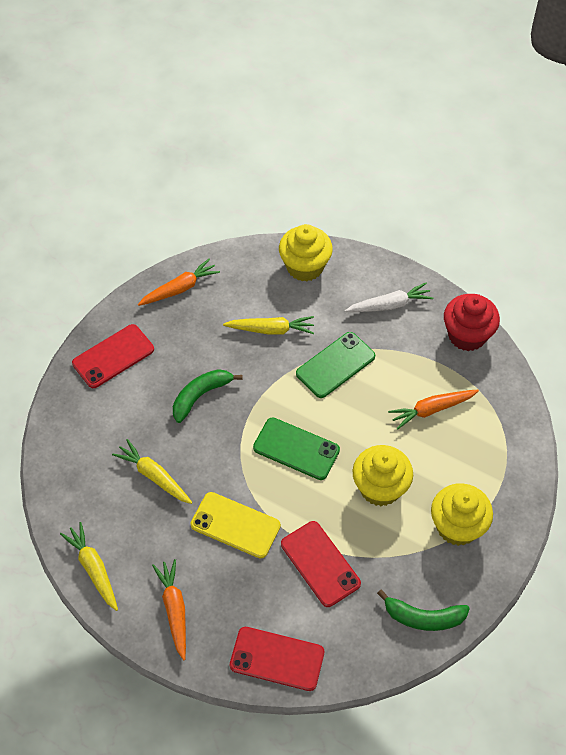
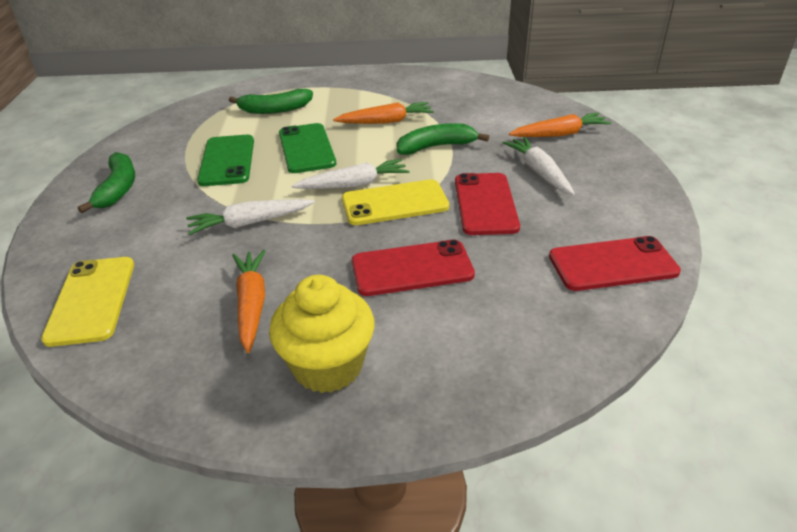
green banana: [173,369,243,423] [377,590,470,631] = 2 -> [78,152,135,213] [229,89,313,114] [397,123,489,155] = 3
red cupcake: [444,294,500,351] = 1 -> none = 0
white carrot: [345,282,433,312] = 1 -> [186,199,315,235] [292,159,410,189] [502,137,575,196] = 3
yellow carrot: [60,522,118,611] [112,439,193,504] [223,316,314,335] = 3 -> none = 0
yellow cupcake: [279,224,333,281] [353,445,413,506] [431,483,493,546] = 3 -> [269,275,375,393] = 1
yellow phone: [191,492,281,559] = 1 -> [41,257,134,347] [342,179,449,225] = 2

